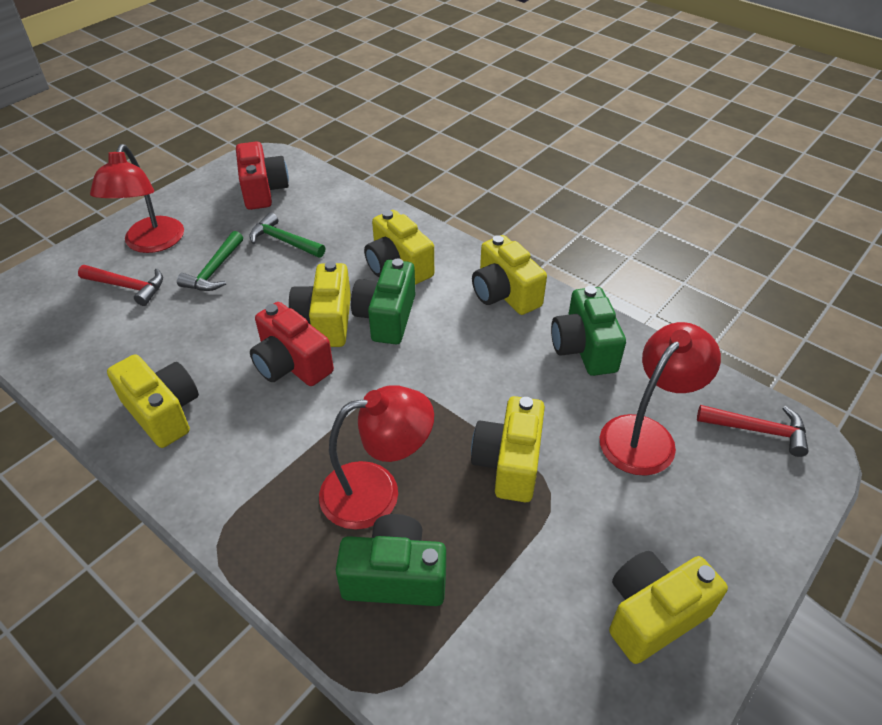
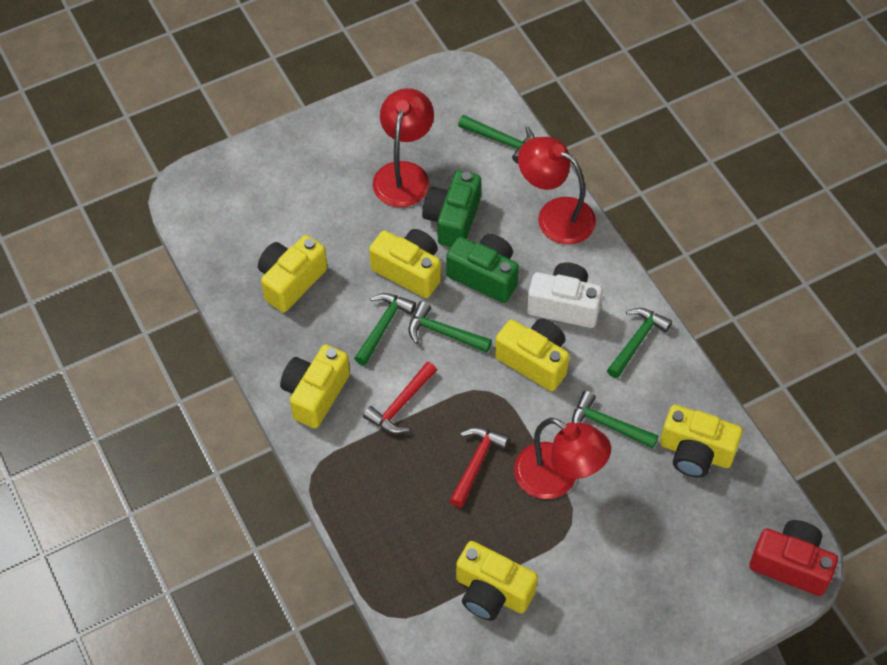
green camera: [336,514,446,606] [351,258,415,344] [551,286,626,376] = 3 -> [422,170,481,247] [446,234,519,303] = 2
green hammer: [177,231,243,291] [249,212,325,258] = 2 -> [354,293,416,365] [408,301,492,352] [458,115,534,163] [572,391,659,448] [607,308,672,378] = 5
red camera: [236,141,289,210] [250,302,334,386] = 2 -> [749,520,838,596] = 1
white camera: none = 0 -> [527,262,603,328] = 1

